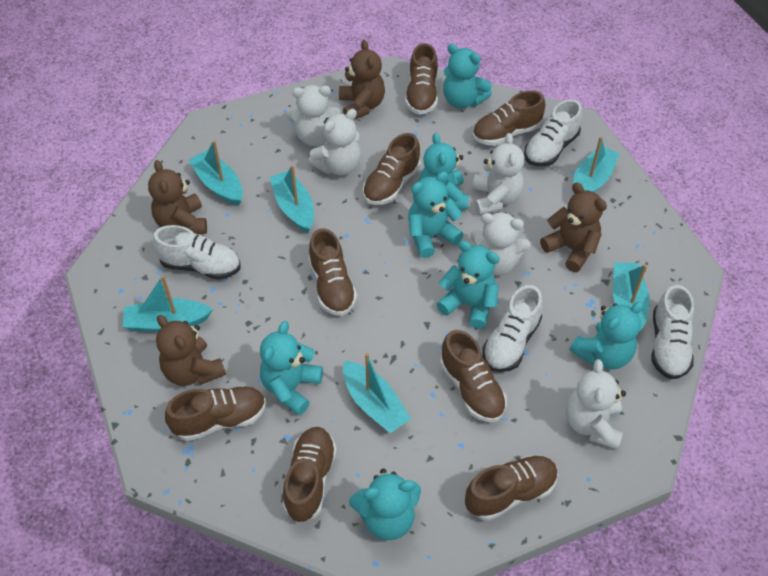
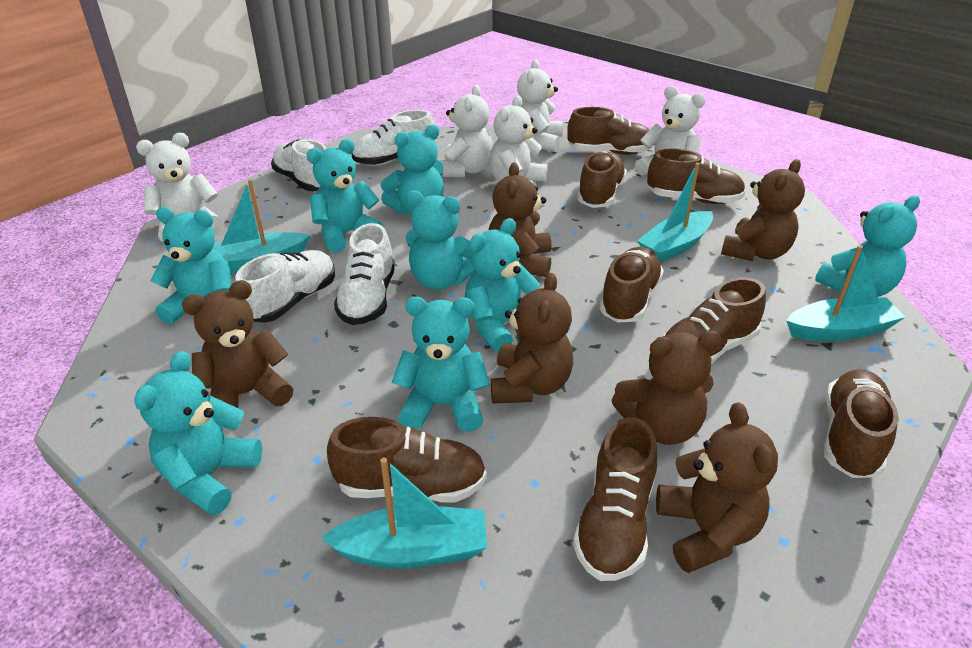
brown teddy bear: [148,160,207,234] [156,315,226,386] [339,40,385,120] [540,183,607,272] = 4 -> [182,280,293,408] [489,162,552,277] [491,273,573,404] [611,331,721,445] [656,402,778,573] [721,159,805,261] = 6
turquoise boat: [123,275,213,332] [189,140,243,206] [270,165,314,233] [343,353,411,433] [573,136,620,194] [613,262,650,330] = 6 -> [212,179,310,274] [321,458,487,569] [637,163,713,263] [786,245,906,341] = 4
turquoise teddy bear: [260,321,323,415] [349,469,421,540] [408,171,464,258] [419,133,469,210] [436,241,500,329] [443,44,492,109] [570,302,644,370] = 7 -> [134,351,262,515] [150,207,231,324] [307,139,383,253] [381,125,444,215] [392,297,490,432] [406,191,475,290] [465,218,540,352] [815,195,920,297] = 8

